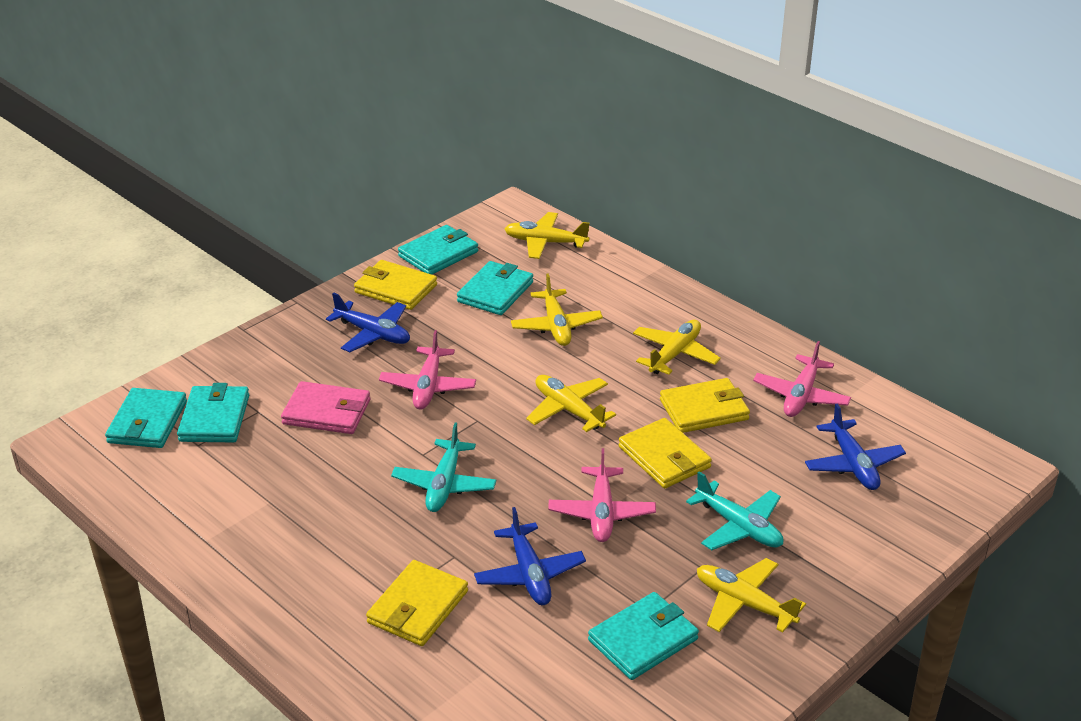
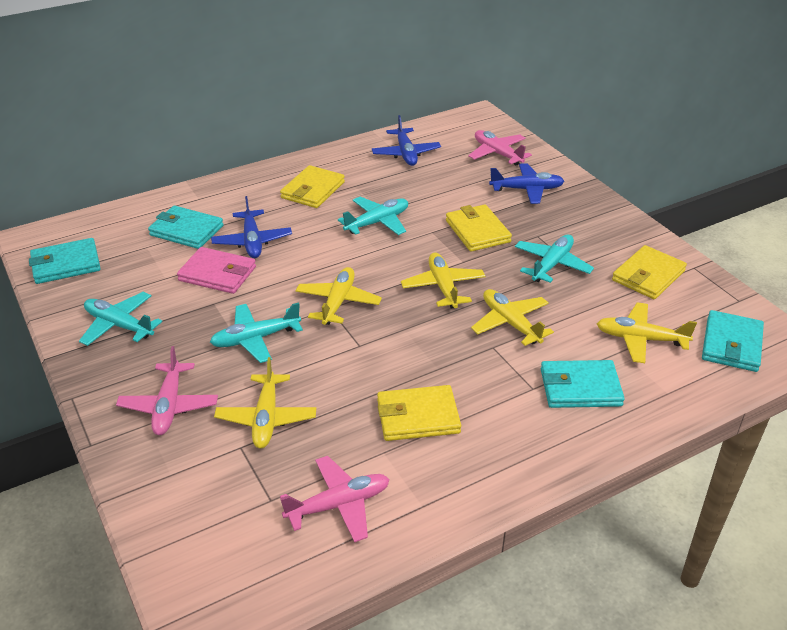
turquoise plane: [391,422,496,512] [686,471,784,550] = 2 -> [79,292,162,346] [210,302,303,363] [338,196,408,235] [515,235,594,283] = 4
turquoise wallet: [105,388,187,448] [177,383,249,442] [398,225,478,274] [457,261,533,315] [588,592,699,680] = 5 -> [29,238,101,284] [148,206,224,249] [541,360,625,408] [702,310,764,372] = 4

